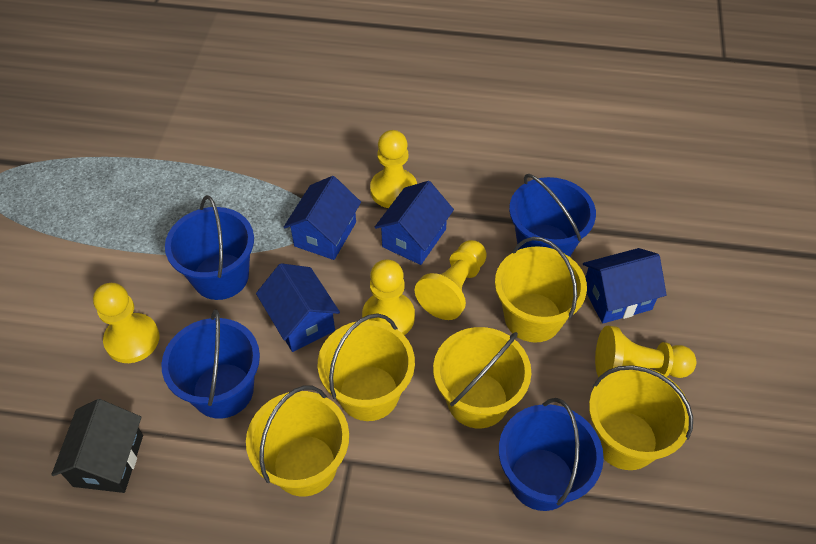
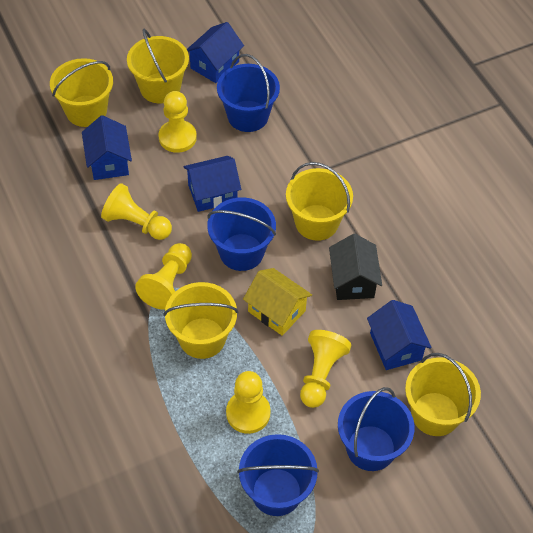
yellow house: none = 0 -> [243,268,312,336] = 1

